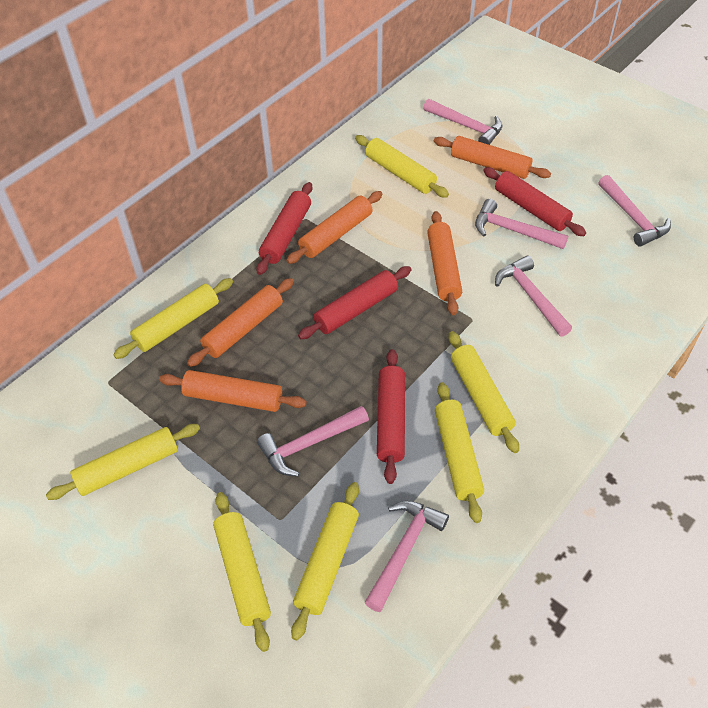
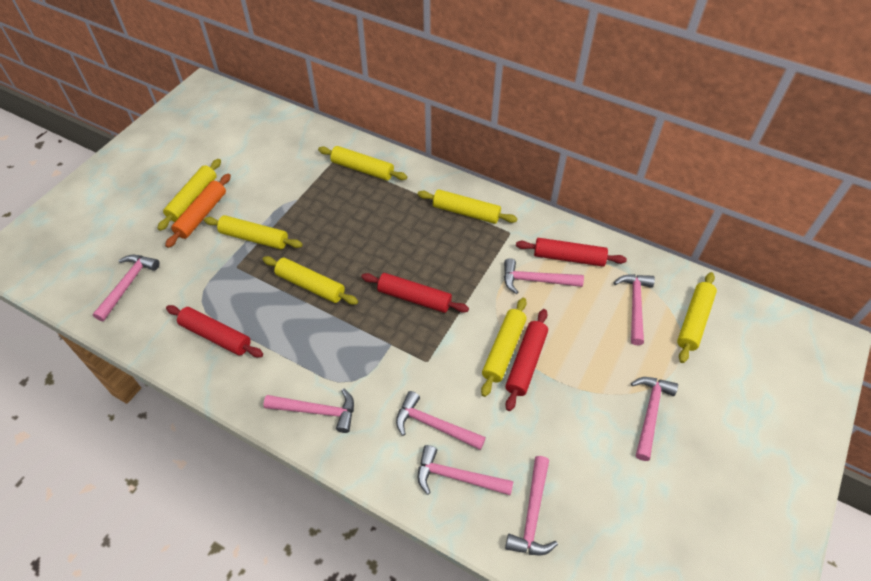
orange rolling pin: [159,370,306,412] [187,278,294,367] [286,191,382,264] [427,211,462,315] [434,136,551,179] = 5 -> [165,174,231,248] = 1
pink hammer: [257,406,369,477] [364,501,449,612] [423,99,503,145] [475,199,568,249] [495,255,572,337] [598,175,671,247] = 6 -> [93,255,160,321] [264,388,354,433] [396,391,486,450] [418,445,514,495] [504,258,584,294] [505,456,558,555] [614,274,655,345] [631,377,678,461] = 8

